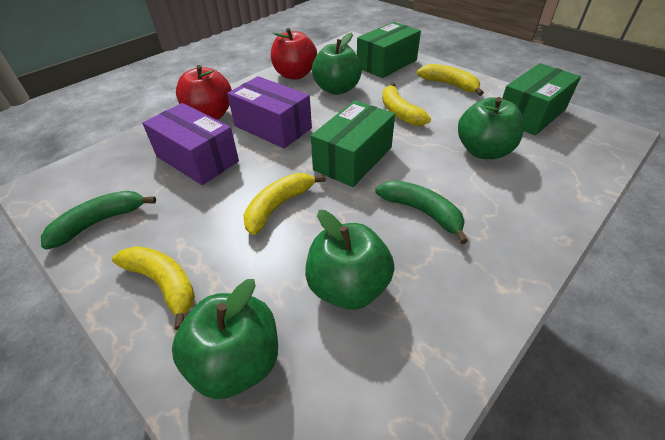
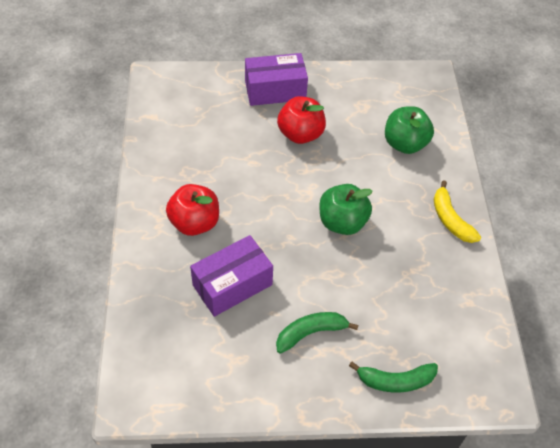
green apple: [172,279,278,399] [305,210,395,310] [312,32,362,95] [458,97,524,159] = 4 -> [320,184,373,235] [385,106,434,154] = 2
green box: [311,100,395,187] [357,22,421,78] [502,63,581,136] = 3 -> none = 0
yellow banana: [112,246,195,331] [243,173,326,235] [382,82,431,126] [417,64,484,96] = 4 -> [434,180,481,243] = 1

